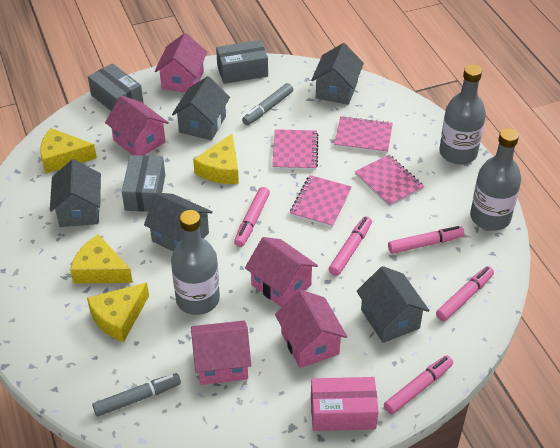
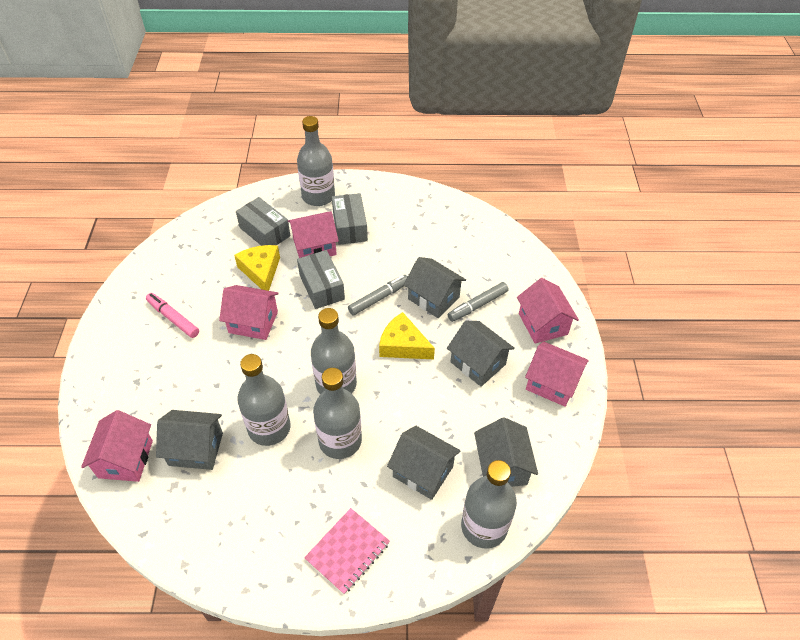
grey bottle: [171,210,220,315] [439,64,486,164] [470,128,521,231] = 3 -> [237,354,291,446] [297,116,335,206] [311,308,357,394] [313,368,362,459] [461,460,517,549] = 5
pink box: [311,377,379,431] = 1 -> none = 0
pink marker: [234,187,270,247] [329,216,372,276] [384,355,453,414] [388,226,464,254] [436,266,494,321] = 5 -> [146,293,199,338] = 1
pink notebook: [272,129,318,170] [290,175,352,228] [334,116,393,154] [355,155,424,207] = 4 -> [304,508,390,594] = 1
yellow cheese: [40,128,97,174] [70,234,133,284] [87,282,149,342] [193,134,239,184] = 4 -> [234,245,280,291] [379,312,435,359] = 2

